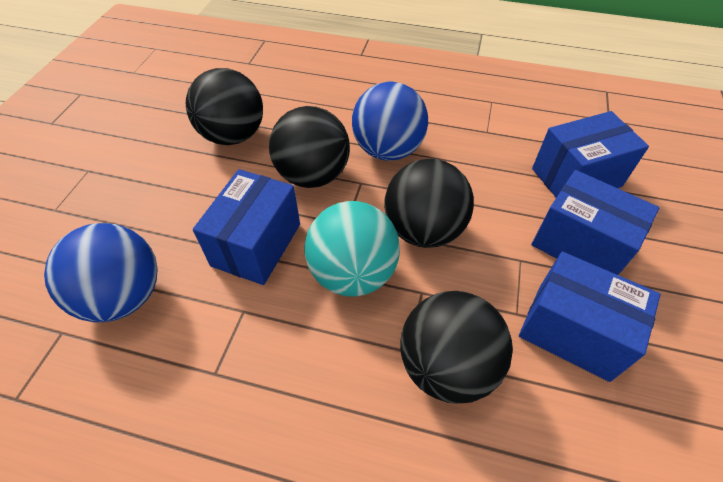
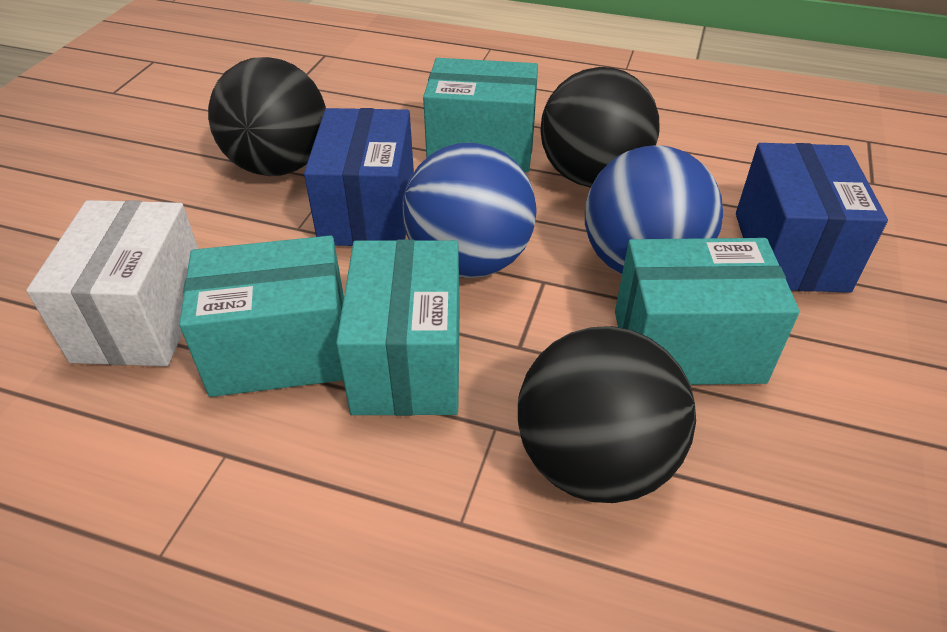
black ball: [186,68,263,145] [269,106,350,188] [384,159,474,248] [400,291,513,404] = 4 -> [208,57,326,176] [518,326,696,503] [540,67,659,187] = 3
blue box: [193,169,300,285] [519,252,661,382] [531,170,659,275] [532,111,649,197] = 4 -> [304,108,414,246] [736,143,888,293] = 2
turquoise ball: [305,201,400,297] = 1 -> none = 0
turquoise box: none = 0 -> [179,235,344,397] [336,239,460,416] [423,58,538,172] [615,238,800,385] = 4
white box: none = 0 -> [26,200,198,366] = 1

